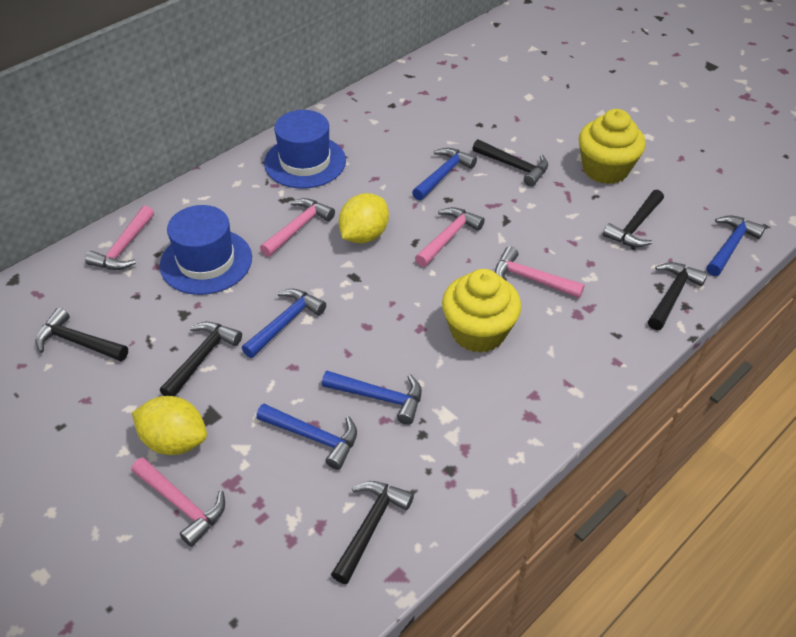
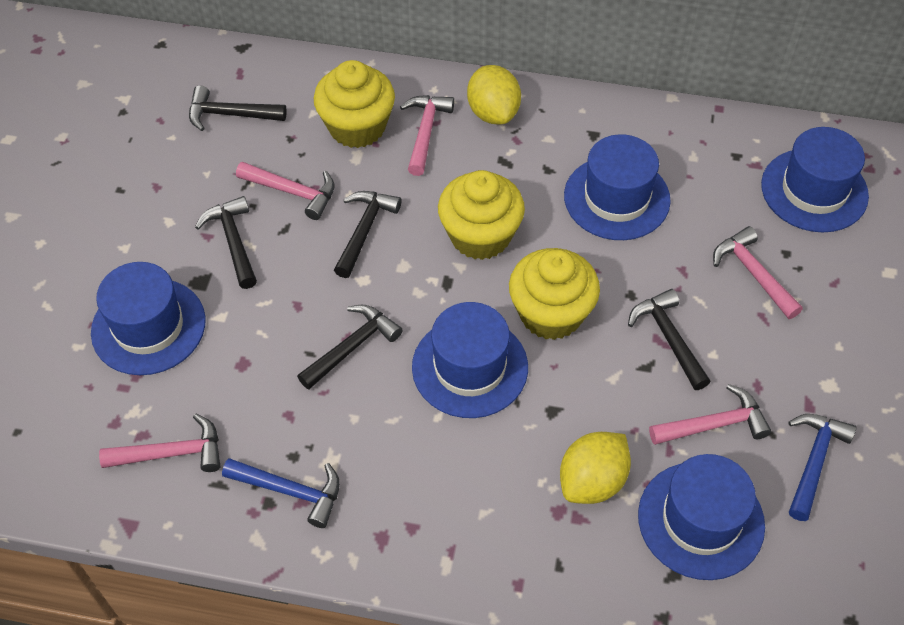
black hammer: [35,308,128,361] [160,322,242,396] [331,481,414,584] [472,139,548,187] [603,190,664,247] [648,262,708,330] = 6 -> [189,85,287,131] [195,196,257,289] [297,305,402,389] [334,191,401,278] [628,289,711,390] = 5
blue hammer: [242,289,326,358] [256,404,357,470] [322,371,422,425] [412,148,477,201] [706,215,766,276] = 5 -> [222,458,340,528] [788,414,857,521] = 2
blue hat: [160,205,252,295] [264,110,346,188] = 2 -> [91,262,206,375] [412,302,528,418] [564,134,671,240] [638,454,765,580] [761,127,869,232] = 5
yellow cupcake: [442,269,521,353] [579,109,646,184] = 2 -> [314,60,395,148] [438,170,525,260] [509,248,600,340] = 3

